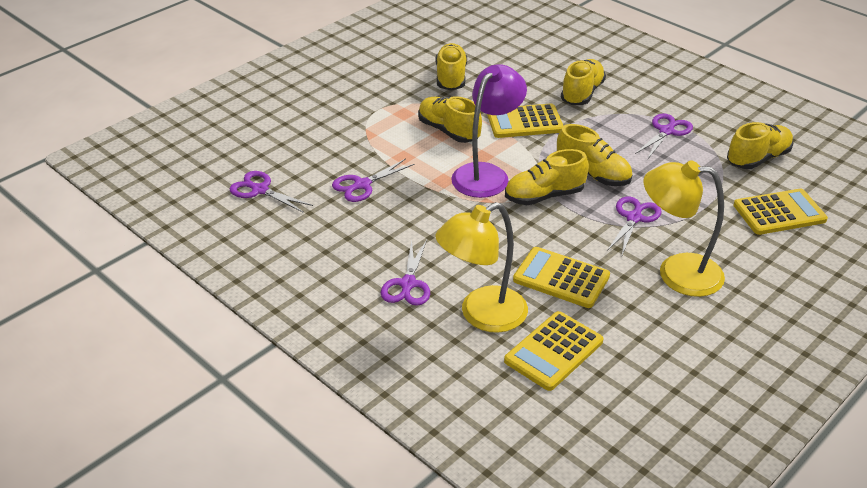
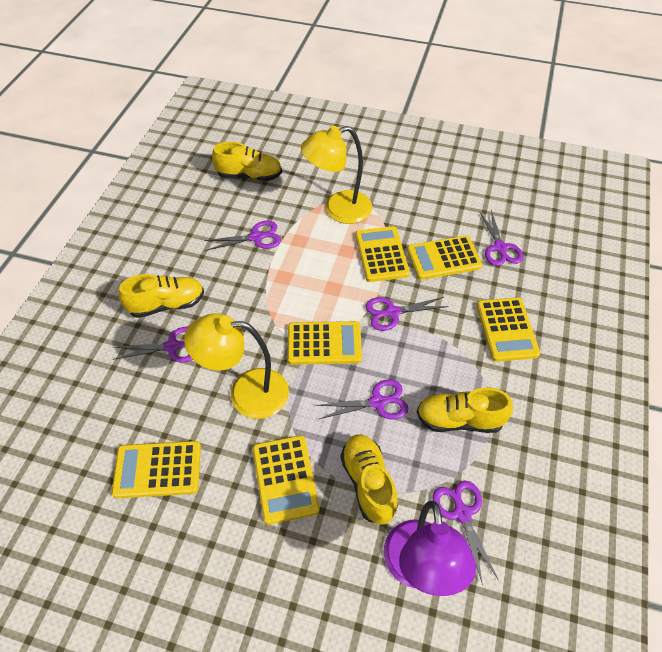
purple scissors: [229,171,313,213] [332,158,415,202] [381,240,430,306] [607,196,662,255] [635,113,693,160] = 5 -> [112,327,193,362] [204,221,281,251] [316,379,408,419] [365,297,449,331] [432,480,499,585] [479,210,523,266] = 6
yellow calculator: [487,104,563,138] [504,311,603,391] [513,247,610,308] [733,188,828,235] = 4 -> [112,441,201,498] [253,435,320,525] [287,321,362,365] [355,226,410,282] [407,236,482,280] [477,297,540,362] = 6
yellow shoe: [418,96,482,143] [436,43,467,90] [505,149,589,205] [557,124,632,186] [561,59,606,105] [727,122,793,169] = 6 -> [119,274,204,318] [212,142,282,181] [340,434,398,525] [417,387,513,433] = 4

